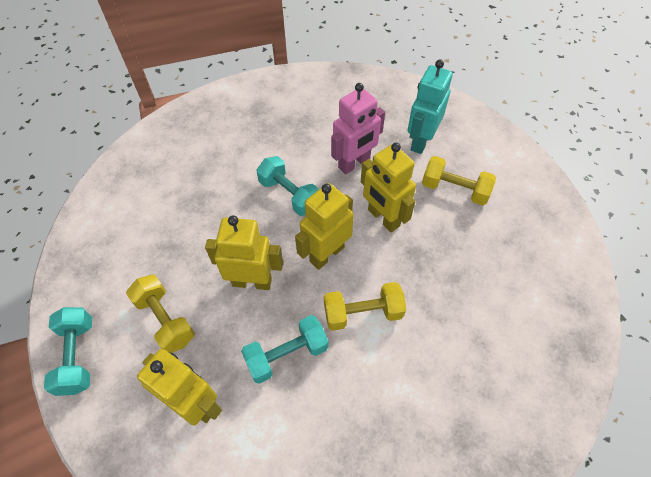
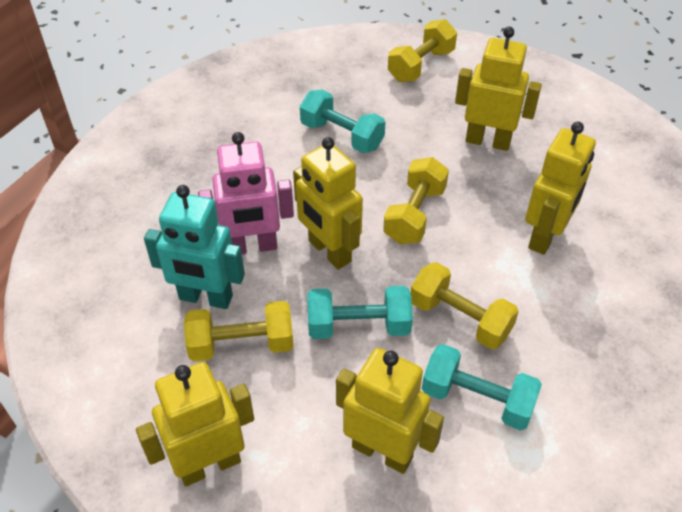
yellow dumbbell: [126,275,195,353] [324,282,406,331] [422,156,496,206] = 3 -> [184,301,294,362] [383,157,449,244] [388,19,457,82] [411,262,519,349] = 4
yellow robot: [137,349,222,426] [205,215,283,290] [295,183,354,270] [361,143,416,232] = 4 -> [136,362,254,486] [293,137,363,270] [336,348,444,474] [455,27,542,151] [525,122,596,255] = 5

